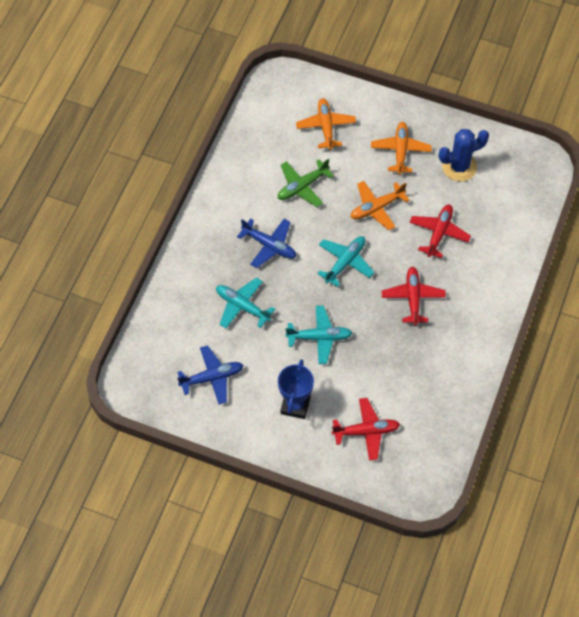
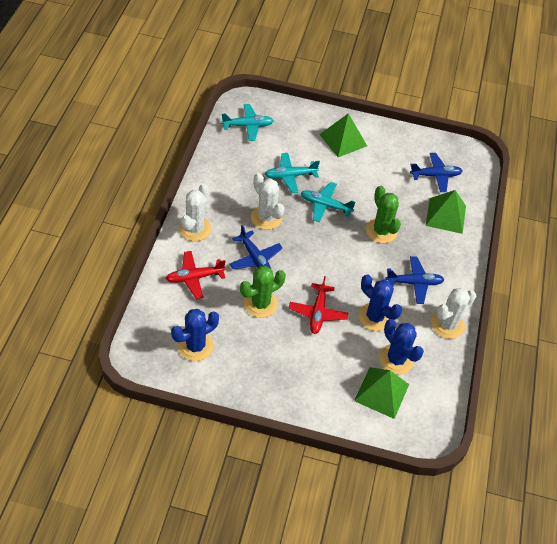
blue cactus: [439,129,489,181] = 1 -> [171,309,219,361] [358,275,402,331] [379,319,424,375] = 3
blue plane: [177,345,244,405] [237,219,296,268] = 2 -> [230,225,283,269] [386,256,444,304] [410,153,462,192] = 3
blue trophy: [278,359,314,419] = 1 -> none = 0
green cactus: none = 0 -> [240,266,286,318] [366,186,401,243] = 2
green plane: [278,159,334,207] = 1 -> none = 0
green pyramid: none = 0 -> [319,113,367,157] [354,367,409,419] [426,190,466,234] = 3
orange plane: [296,98,356,150] [351,181,410,230] [371,122,432,175] = 3 -> none = 0
red plane: [332,398,400,461] [382,267,446,326] [410,205,471,258] = 3 -> [166,251,226,299] [289,276,348,334] = 2
white cactus: none = 0 -> [179,183,212,241] [251,173,284,230] [431,288,477,339] = 3

